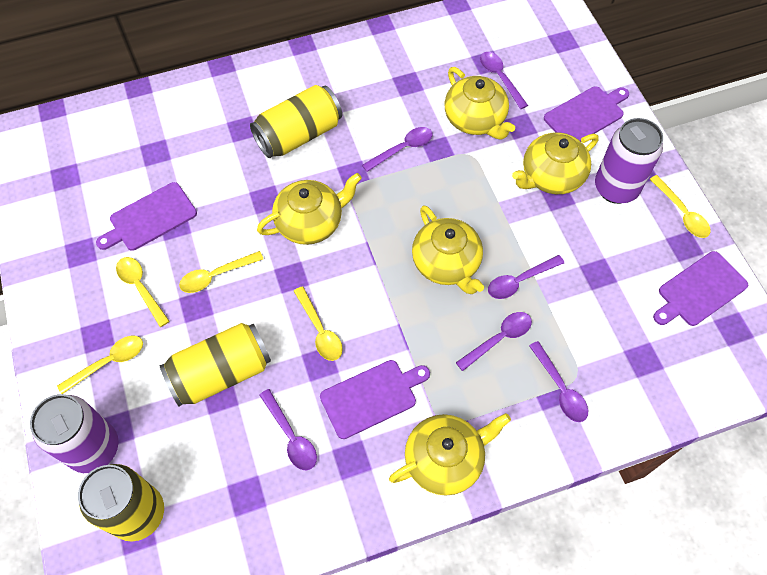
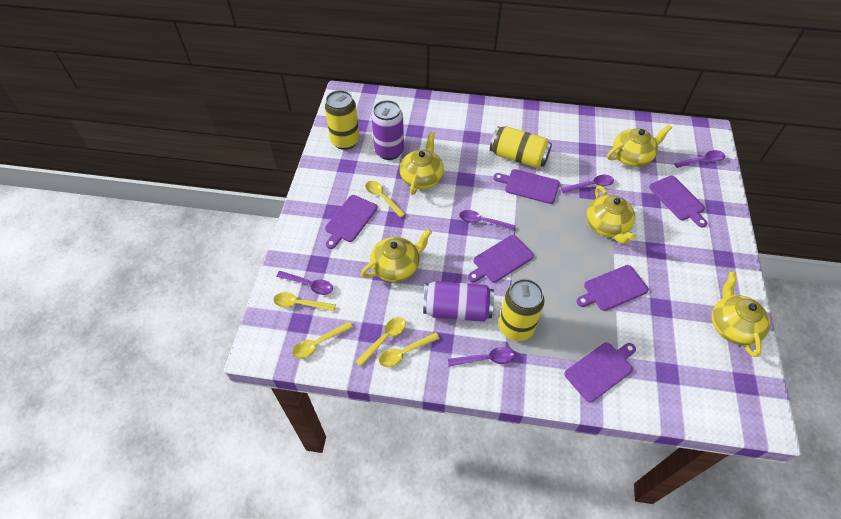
purple cutting board: [96,182,197,251] [320,360,430,439] [544,86,629,141] [653,251,748,326] = 4 -> [325,195,378,249] [468,235,534,283] [493,169,560,204] [564,342,636,402] [576,265,649,311] [649,175,707,227] = 6
purple spoon: [259,389,317,470] [362,127,432,172] [456,312,532,371] [480,52,528,109] [488,255,564,299] [529,341,588,422] = 6 -> [276,271,333,295] [448,347,514,366] [460,210,516,231] [561,175,614,193] [674,150,725,168] = 5

